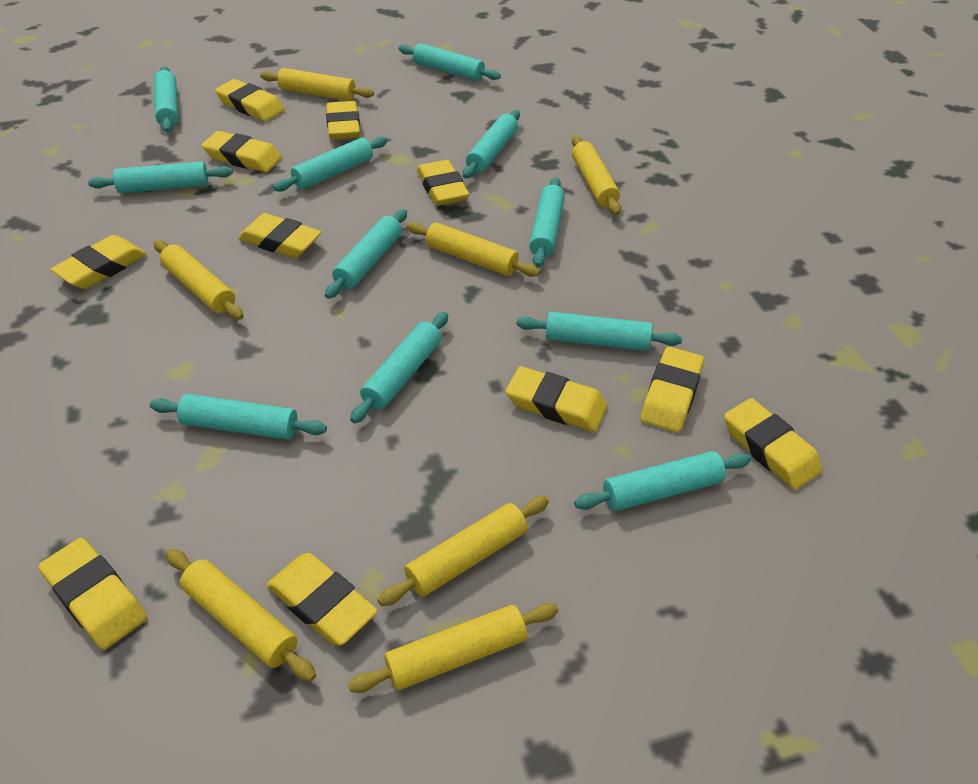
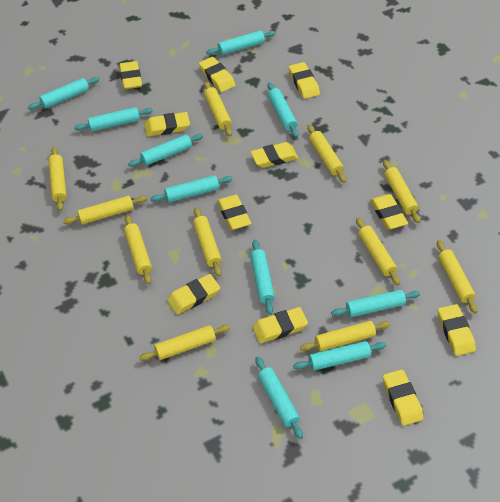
turquoise rolling pin: [88,161,233,193] [150,394,327,440] [154,66,178,132] [273,136,388,192] [325,209,407,299] [350,312,448,423] [398,43,501,81] [463,110,520,179] [516,312,682,351] [529,177,565,267] [574,451,751,511] = 11 -> [28,77,100,110] [74,107,153,131] [128,134,203,167] [151,175,233,202] [206,30,276,55] [250,240,275,315] [255,357,303,439] [267,82,298,138] [293,341,386,371] [331,290,420,317] = 10
yellow rolling pin: [154,240,244,320] [166,549,316,681] [260,68,374,101] [348,603,559,693] [378,496,549,606] [407,222,540,277] [572,136,621,215] = 7 -> [48,147,67,211] [63,196,147,224] [124,215,152,284] [139,325,230,361] [193,207,222,277] [204,81,232,136] [300,321,390,351] [307,125,346,183] [356,218,400,285] [383,160,420,223] [437,240,478,313] = 11

